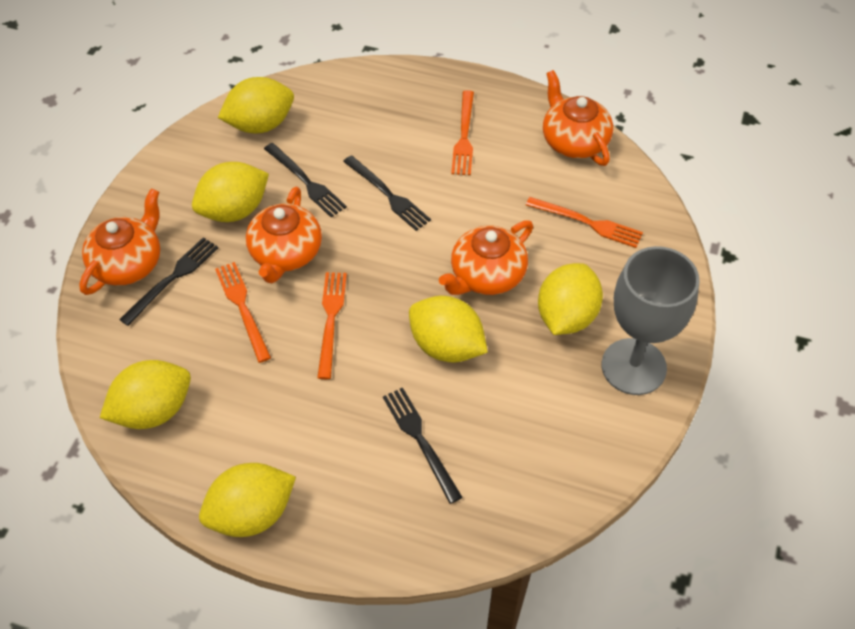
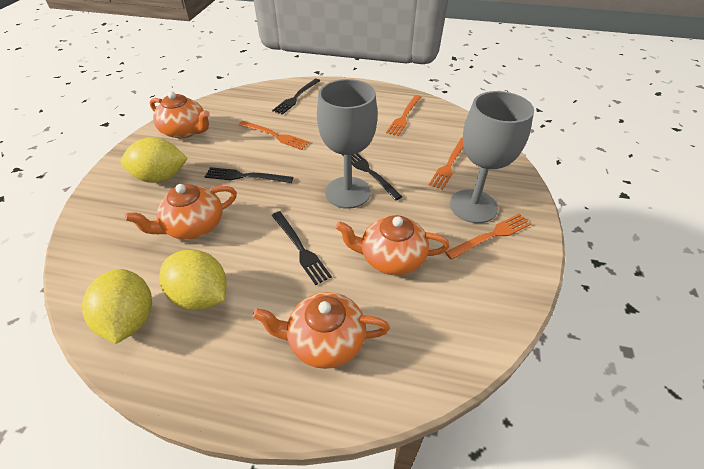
grey goblet: [601,246,700,395] = 1 -> [317,79,377,209] [450,91,534,223] = 2
yellow lemon: [100,360,191,429] [192,162,269,222] [199,463,296,537] [218,77,294,133] [409,296,488,363] [538,263,603,335] = 6 -> [82,269,152,344] [121,137,188,183] [159,250,227,310] = 3

